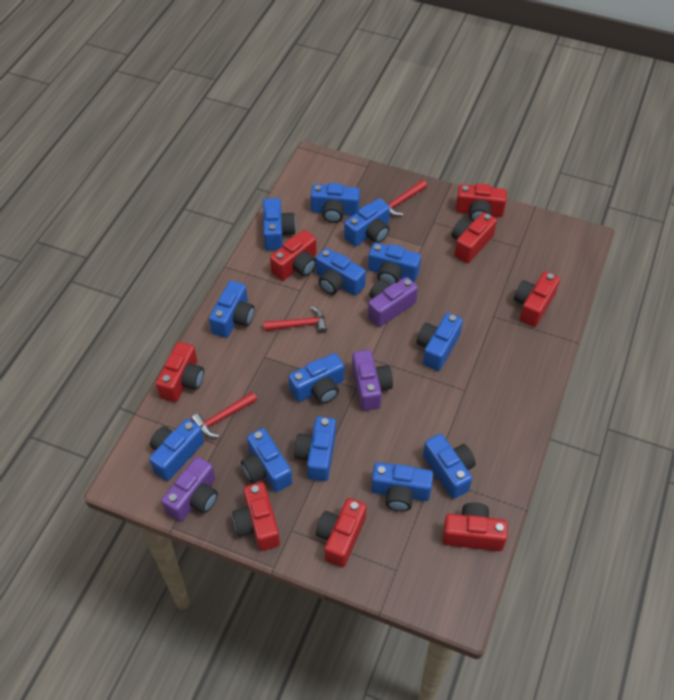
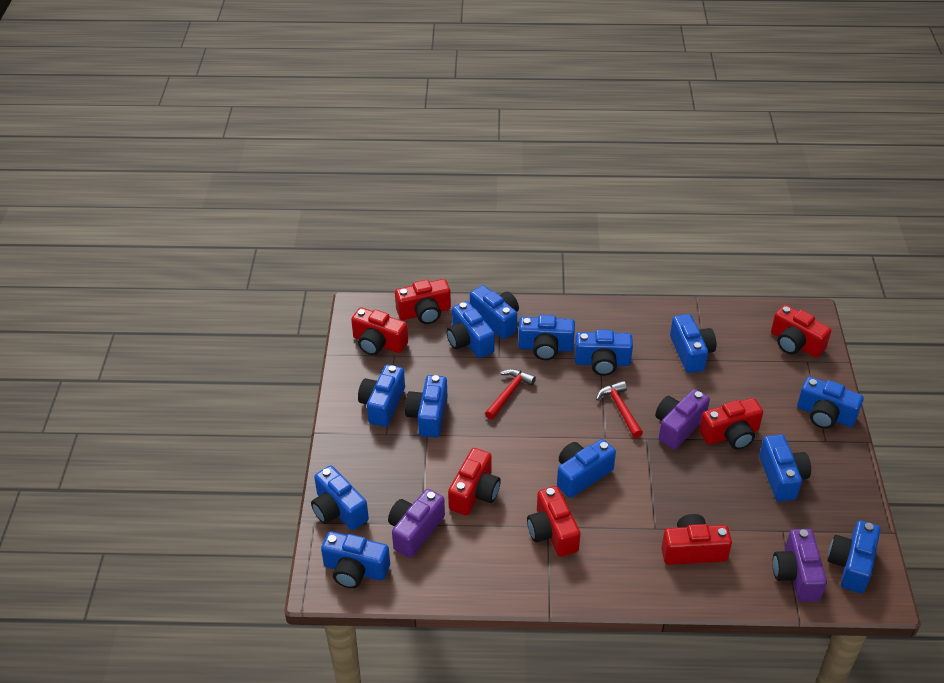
red camera: [156,342,204,402] [232,482,280,551] [270,230,316,281] [316,498,367,568] [442,502,508,551] [452,212,497,263] [456,183,507,222] [514,271,560,327] = 8 -> [351,307,408,355] [395,279,451,324] [448,448,501,515] [527,486,580,557] [661,514,732,565] [699,398,763,449] [771,305,831,357] = 7
red hammer: [191,392,257,438] [264,306,327,333] [380,180,427,216] = 3 -> [485,369,536,420] [596,381,643,438] = 2

